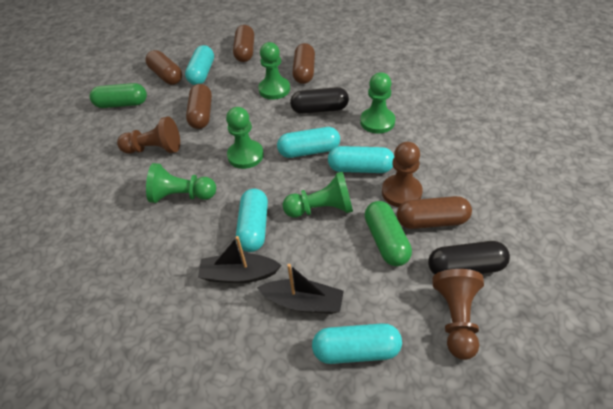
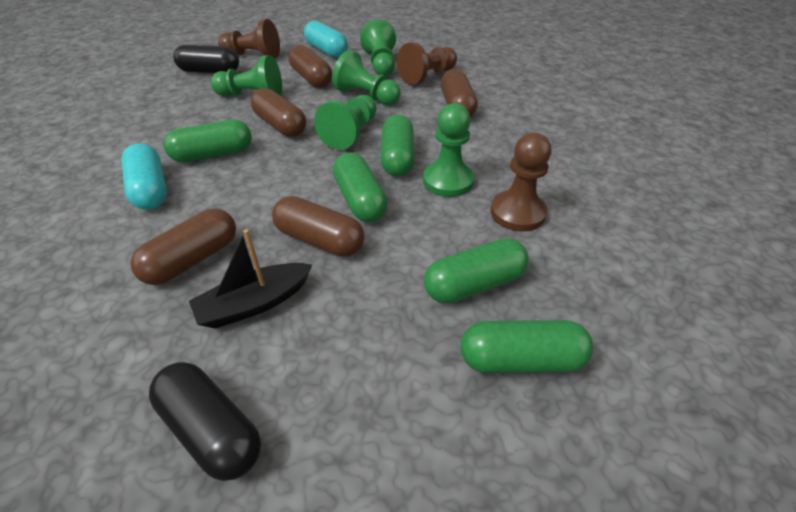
black boat: [198,236,282,283] [257,264,344,314] = 2 -> [189,229,312,328] = 1
green capsule: [90,83,147,108] [364,201,412,266] = 2 -> [163,120,252,163] [333,152,388,222] [381,114,415,177] [424,238,529,304] [461,320,593,373] = 5
turquoise capsule: [185,45,214,85] [236,188,268,252] [277,127,340,158] [312,323,402,364] [328,146,394,173] = 5 -> [121,143,167,210] [304,21,348,58] = 2

